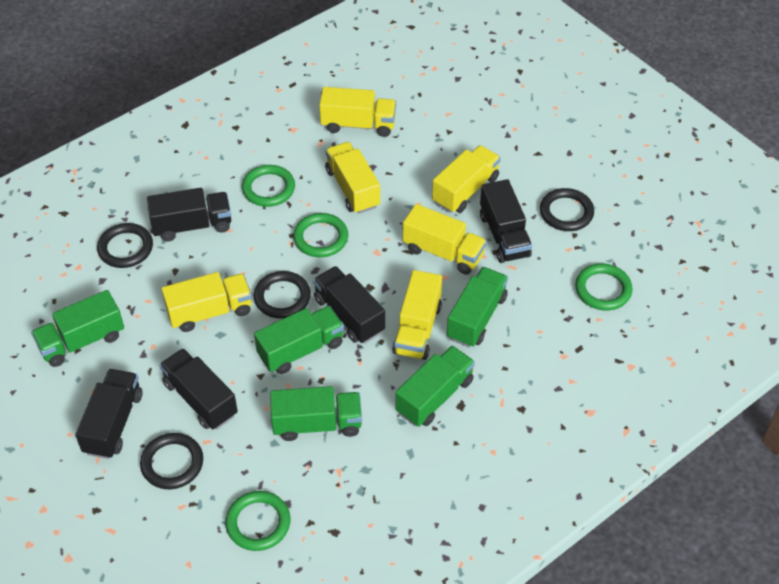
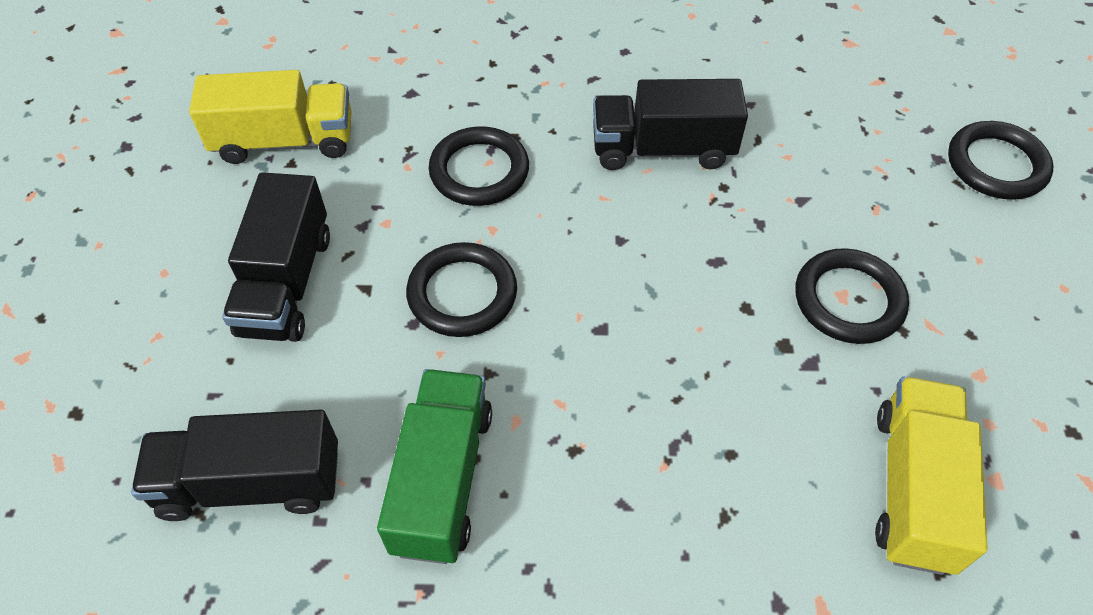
black truck: [75,369,142,459] [147,188,231,242] [159,348,238,430] [313,266,385,344] [480,179,532,263] = 5 -> [131,409,338,521] [222,172,330,342] [593,79,748,170] = 3
green ring: [225,491,291,551] [242,165,295,207] [293,213,348,257] [575,263,633,311] = 4 -> none = 0
green truck: [31,290,124,367] [254,306,344,374] [270,386,362,441] [395,346,475,427] [447,267,508,348] = 5 -> [377,369,492,564] = 1
yellow truck: [161,272,252,332] [319,87,396,137] [325,142,380,214] [392,270,442,360] [403,204,487,275] [432,145,501,213] = 6 -> [189,70,352,164] [875,377,988,575] = 2

